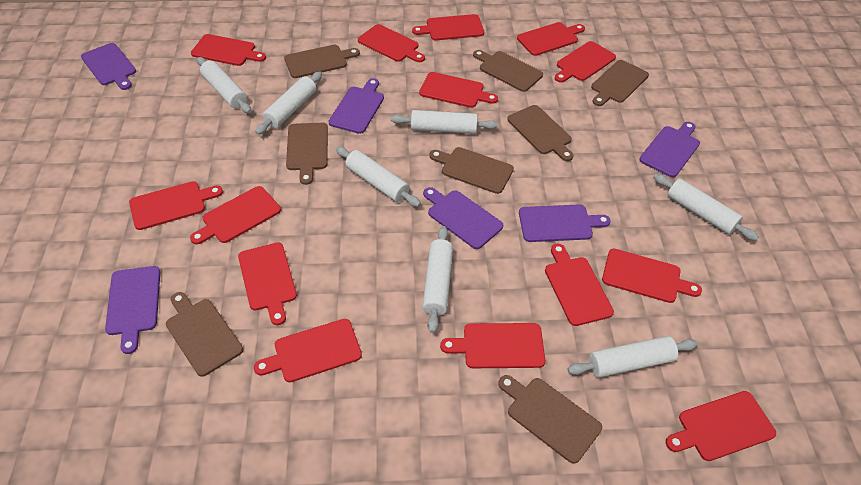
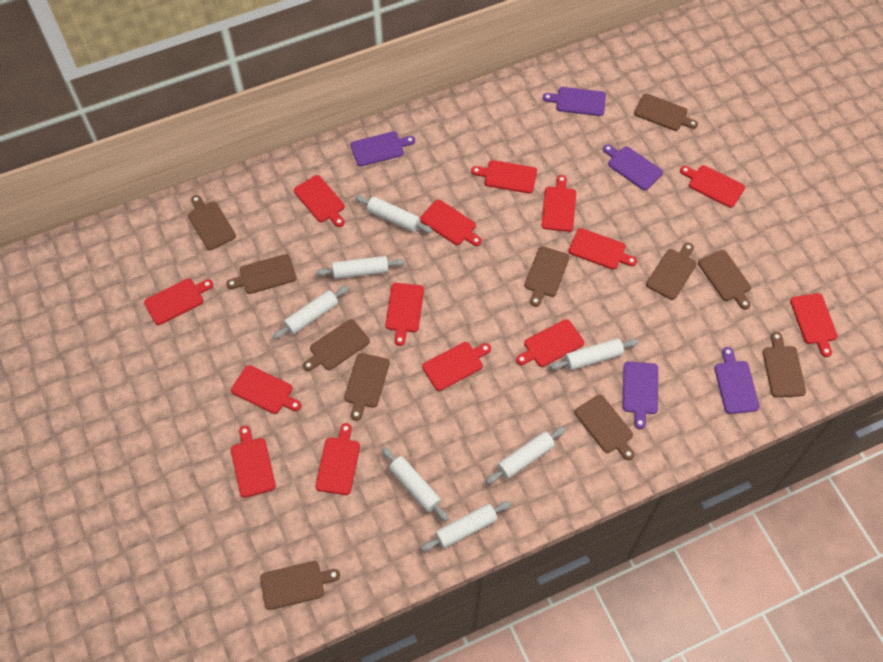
brown cutting board: [166,292,243,377] [284,45,360,78] [286,123,328,185] [429,147,514,194] [473,50,543,92] [498,375,602,464] [507,105,574,161] [591,60,649,106] = 8 -> [188,195,236,250] [226,254,296,294] [260,561,340,610] [303,319,370,371] [344,353,390,421] [525,246,569,307] [575,395,634,460] [634,94,698,131] [646,243,697,300] [698,250,751,310] [763,332,806,397] = 11
purple cutting board: [81,43,136,90] [105,266,160,354] [328,78,384,134] [423,187,503,249] [519,205,611,242] [639,122,700,177] = 6 -> [351,131,415,166] [543,87,606,116] [603,144,663,190] [623,361,658,429] [715,347,760,414] = 5

